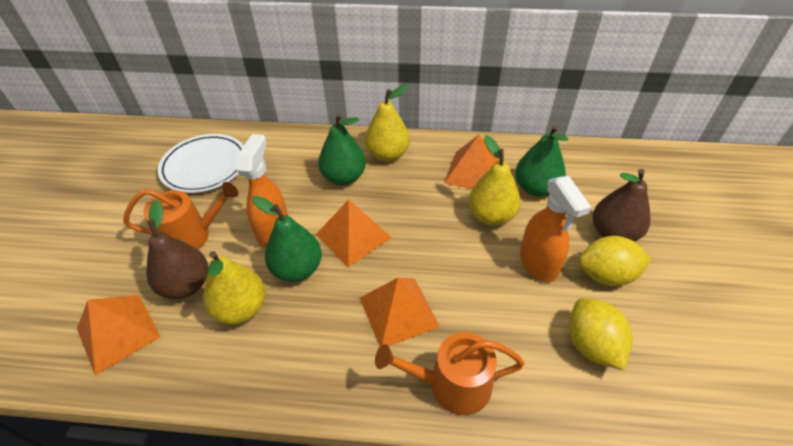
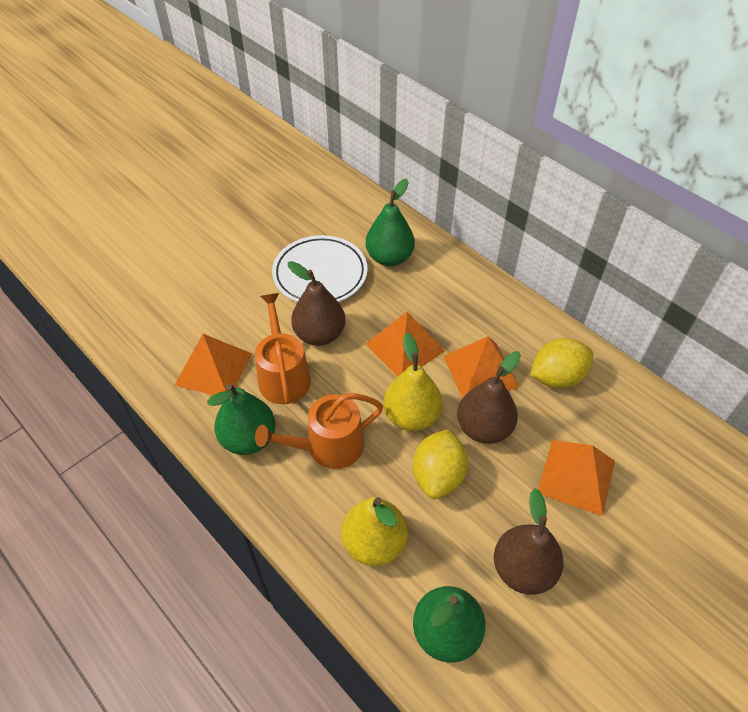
brown pear: [146,200,208,299] [593,169,651,242] = 2 -> [288,261,345,346] [457,351,521,444] [494,488,564,595] = 3
orange spray bottle: [237,134,288,248] [520,176,591,282] = 2 -> none = 0
yellow pear: [203,251,266,324] [365,84,410,162] [468,135,521,226] = 3 -> [341,497,408,566] [383,333,442,431] = 2

